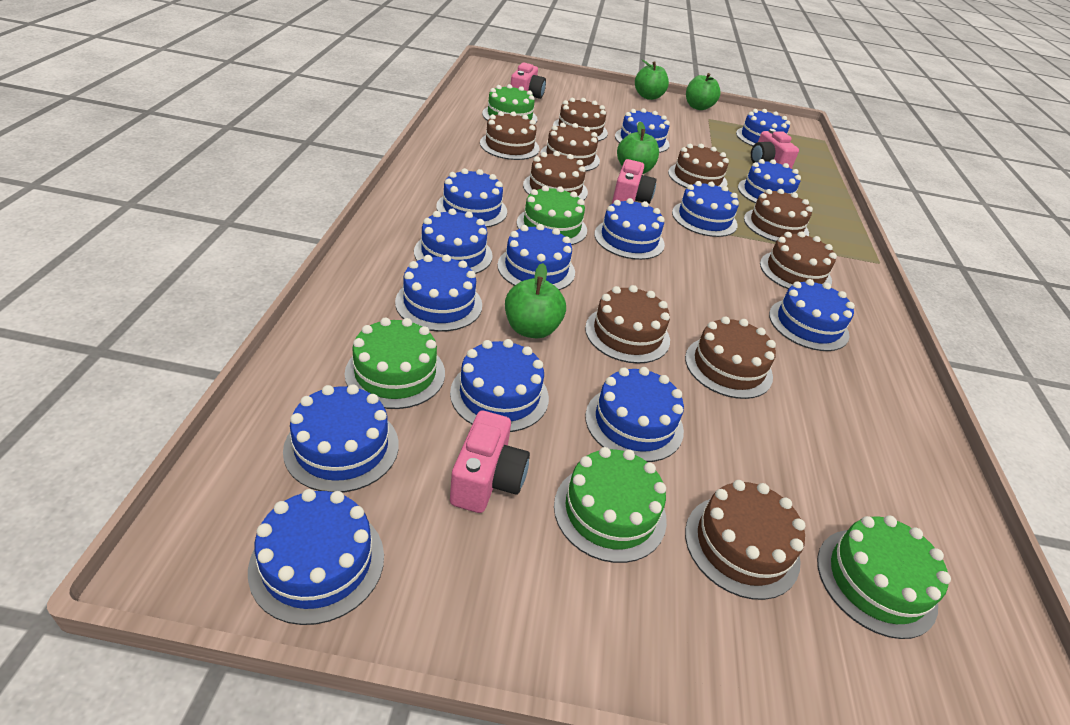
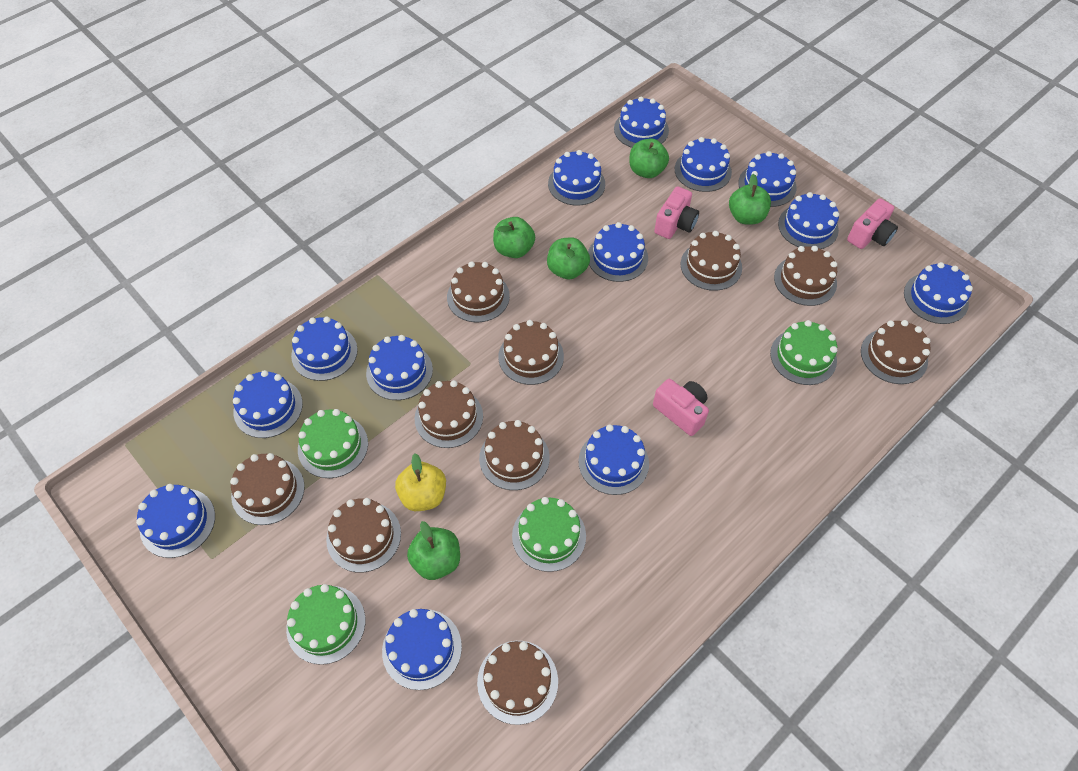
blue cake: [248,489,384,625] [283,384,399,493] [395,255,482,332] [414,208,493,274] [436,168,507,228] [450,339,549,432] [497,224,575,290] [585,367,684,462] [594,198,665,260] [615,108,670,153] [672,181,739,237] [736,109,790,146] [738,159,801,203] [769,279,855,351] = 14 -> [136,484,215,558] [233,370,303,438] [291,316,358,381] [366,335,433,400] [382,609,462,690] [548,150,605,206] [578,425,649,495] [588,222,648,282] [614,97,669,148] [675,137,732,192] [738,151,797,207] [778,192,839,249] [904,262,973,324] = 13
green apple: [505,263,566,338] [617,122,659,174] [635,59,669,100] [686,73,720,110] = 4 -> [407,521,460,580] [493,217,535,258] [547,237,590,280] [629,139,669,178] [729,174,771,225] = 5
green cake: [345,317,445,409] [482,84,537,123] [517,186,587,245] [554,447,667,563] [817,515,951,639] = 5 -> [286,584,365,665] [298,409,368,478] [512,497,586,572] [770,320,837,385] = 4
pink camera: [450,411,530,513] [511,62,546,99] [612,159,657,204] [751,129,799,169] = 4 -> [653,379,709,436] [654,186,699,239] [847,198,898,249] = 3
yellow apple: none = 0 -> [395,454,446,511] = 1

